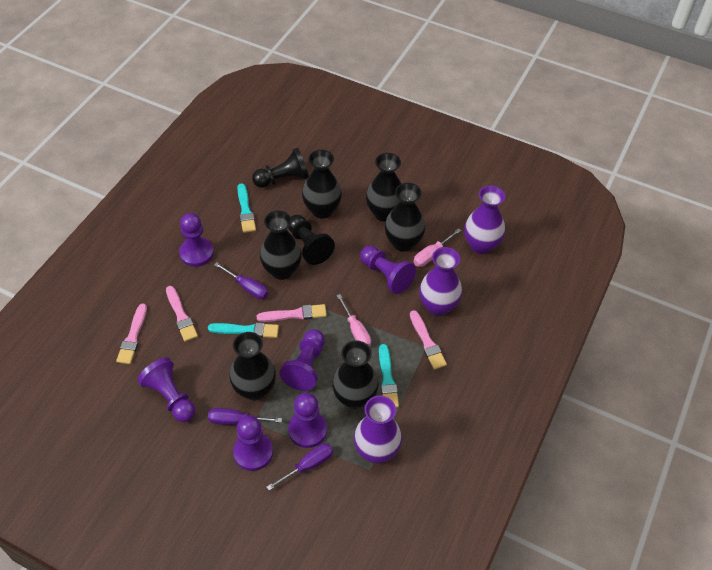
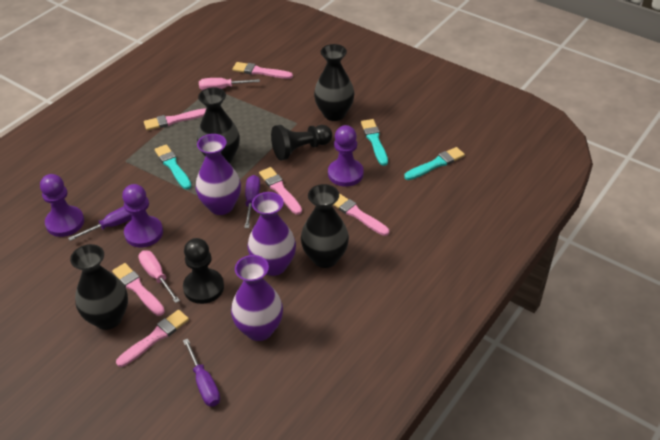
black vase: [229,332,276,400] [260,210,302,280] [302,150,342,218] [332,340,379,409] [366,153,401,222] [385,183,425,252] = 6 -> [70,244,128,330] [197,87,240,164] [301,184,349,268] [314,44,355,121] = 4
pink brush: [116,303,147,364] [166,286,198,342] [257,304,327,322] [410,310,447,370] = 4 -> [112,263,165,316] [116,310,189,367] [144,108,206,130] [233,62,293,79] [259,167,302,215] [333,193,389,236] = 6
purple pawn: [138,357,195,422] [179,213,214,267] [233,415,273,471] [280,329,325,391] [288,393,327,448] [360,246,416,294] = 6 -> [40,174,84,237] [122,184,163,247] [328,125,364,187] = 3

